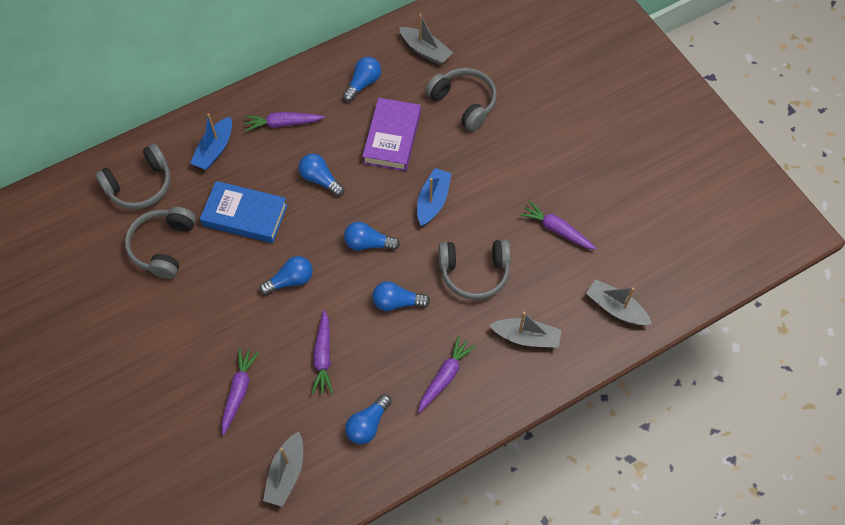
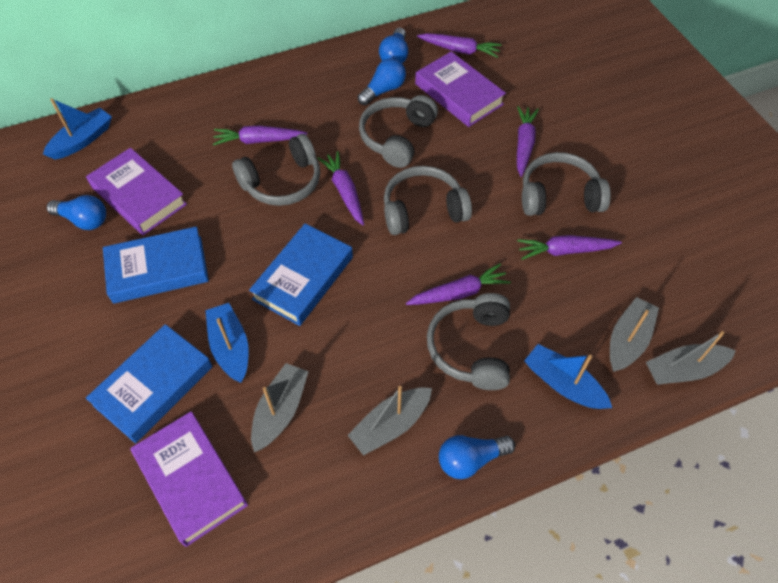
blue boat: [190,113,232,170] [417,168,452,226] = 2 -> [43,98,112,160] [205,303,249,383] [524,344,612,409] = 3
blue book: [200,181,287,243] = 1 -> [86,324,213,443] [103,226,209,304] [249,223,353,326] = 3
blue light bulb: [259,256,313,295] [299,154,344,197] [343,57,381,102] [344,222,400,251] [345,394,391,445] [372,281,430,311] = 6 -> [47,195,106,230] [358,58,406,105] [379,28,408,63] [439,435,515,479] = 4
grey headphones: [95,144,171,209] [125,207,196,279] [425,68,497,131] [439,240,511,300] = 4 -> [232,134,320,206] [359,95,438,168] [384,166,472,235] [427,293,510,390] [522,152,611,216] = 5
purple book: [362,98,421,171] = 1 -> [86,148,187,235] [130,411,248,547] [415,52,506,127] = 3
purple carrot: [221,348,259,435] [244,112,325,131] [311,310,333,394] [418,335,476,413] [519,201,597,250] = 5 -> [213,125,307,146] [317,151,364,225] [406,263,511,305] [417,33,502,58] [517,106,539,177] [517,235,622,260] = 6

